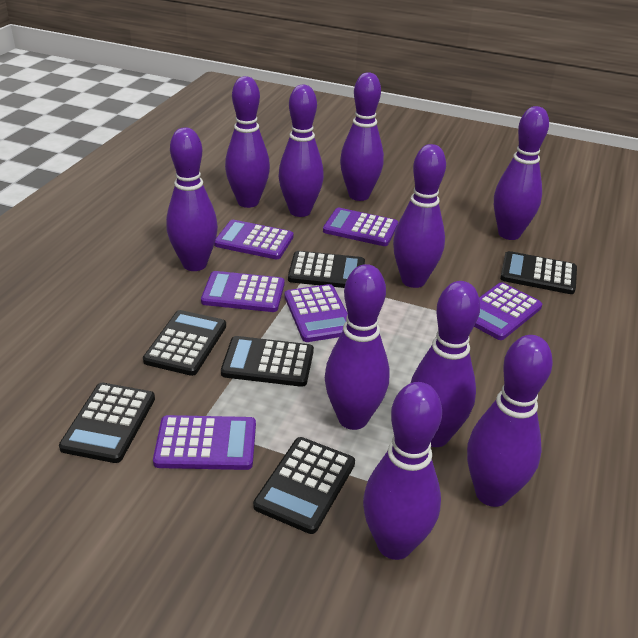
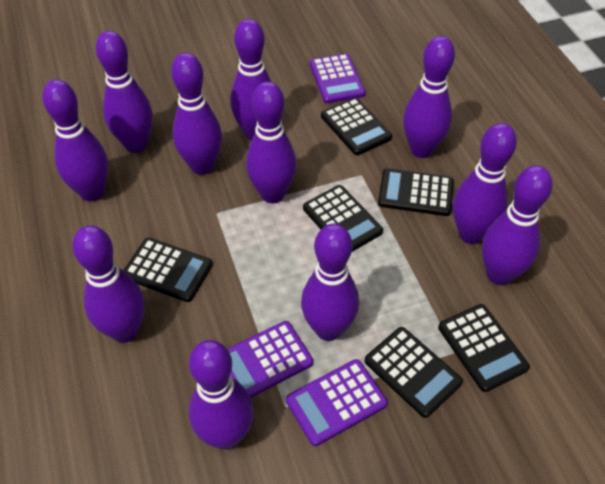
purple bowling pin: [166,128,218,271] [225,76,270,208] [279,85,324,217] [325,264,389,430] [340,72,384,201] [363,382,442,560] [393,144,446,288] [411,281,480,447] [467,335,553,507] [494,106,549,240] = 10 -> [43,80,108,202] [72,225,145,343] [96,31,153,153] [171,53,222,175] [189,340,254,449] [230,19,272,140] [246,81,297,203] [301,223,359,341] [403,36,455,158] [453,123,517,244] [482,165,553,285] = 11
purple calculator: [153,415,256,470] [201,271,285,312] [214,220,293,259] [284,284,348,342] [323,208,398,246] [474,282,542,340] = 6 -> [228,321,313,398] [286,359,388,446] [310,53,365,103] = 3

